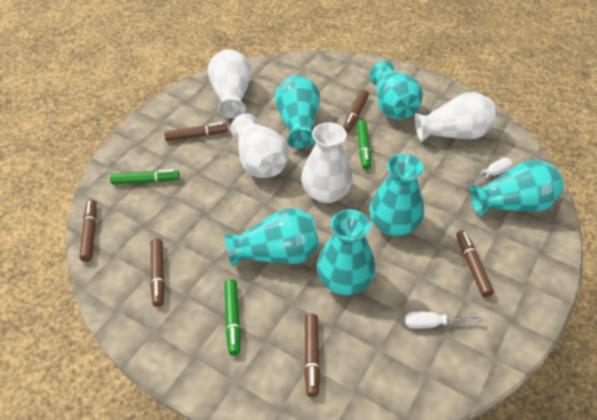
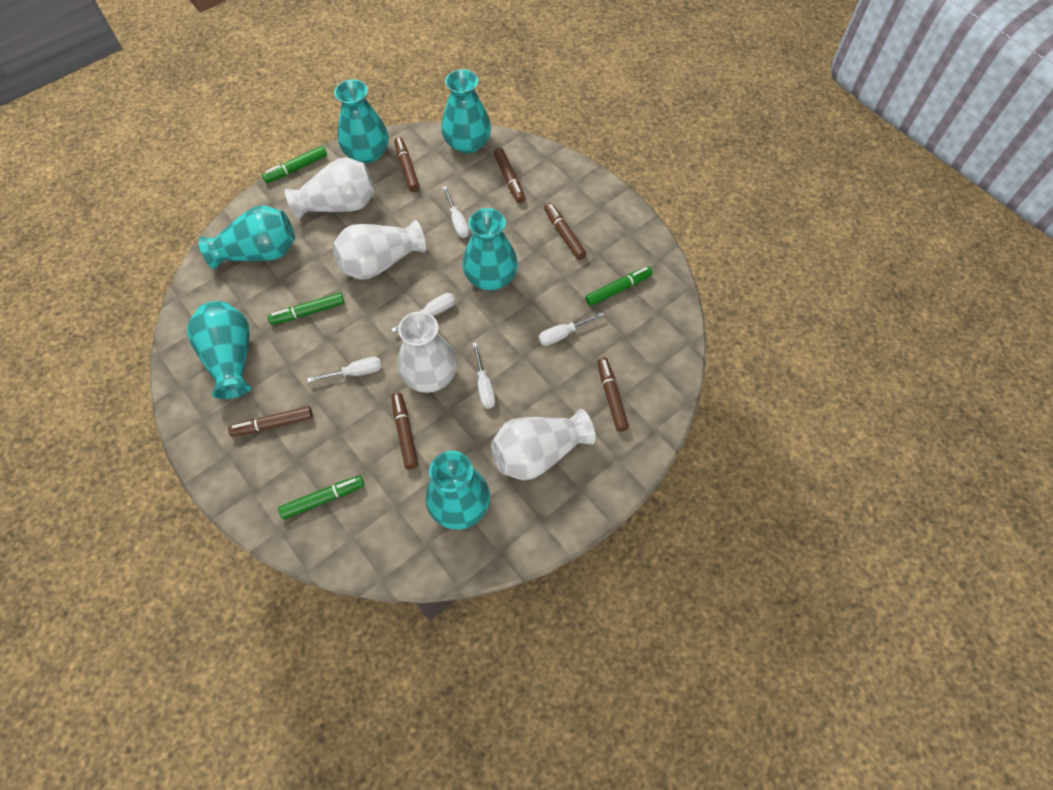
green marker: [110,169,180,184] [224,279,241,356] [357,120,371,170] = 3 -> [262,146,327,183] [268,292,345,325] [278,476,364,519] [585,266,653,306] = 4
white screwdriver: [405,312,483,329] [461,158,513,186] = 2 -> [307,357,382,382] [391,293,455,332] [442,186,469,238] [472,343,495,409] [538,312,605,346] = 5

